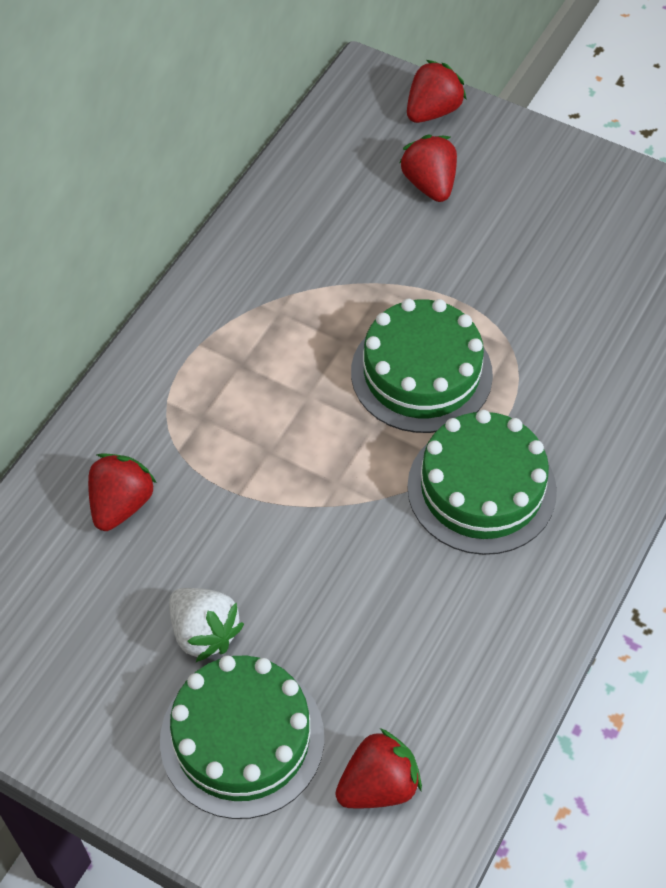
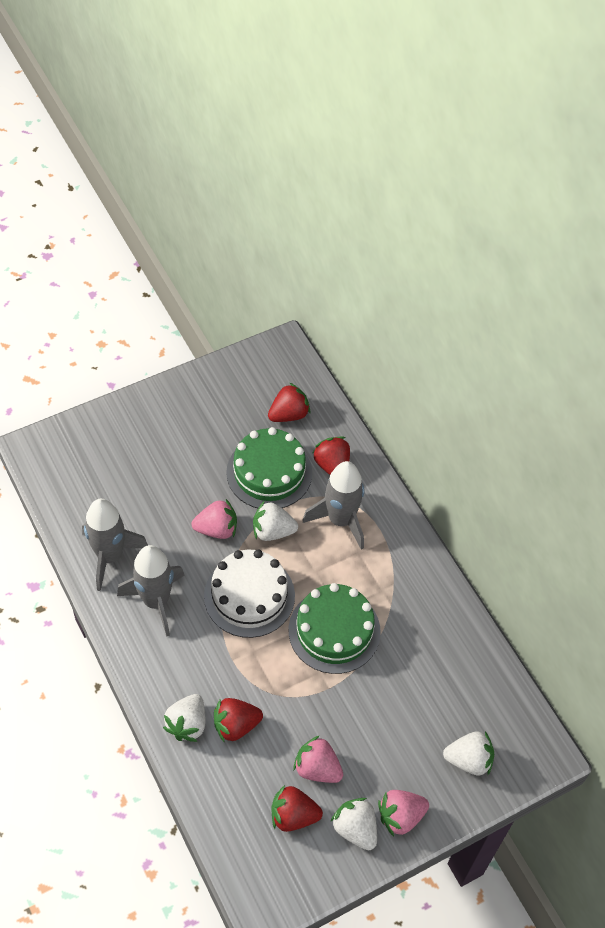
green cake: [160,656,324,819] [351,298,493,433] [407,410,557,555] = 3 -> [226,427,312,508] [289,583,381,674] = 2
grey rocket: none = 0 -> [82,499,148,591] [117,545,185,637] [303,461,364,550] = 3
pink strawberry: none = 0 -> [192,499,237,539] [293,736,343,783] [378,790,429,837] = 3
white cake: none = 0 -> [204,550,295,638] = 1
white strawberry: [169,588,244,662] = 1 -> [163,694,205,742] [253,501,298,541] [330,798,377,850] [443,731,494,775] = 4

